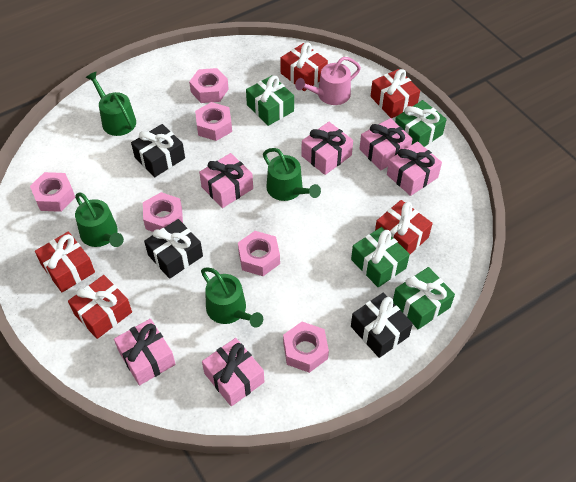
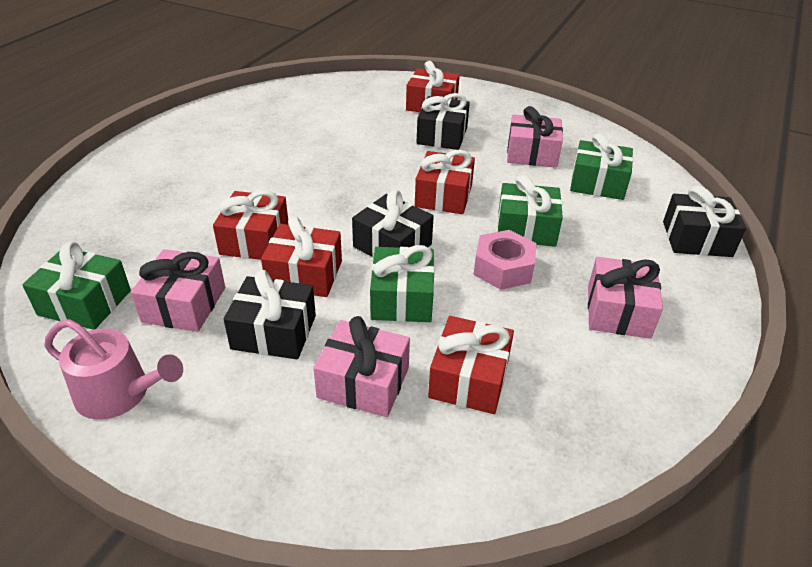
black gift: [131,124,185,177] [144,219,203,279] [351,293,413,358] = 3 -> [224,270,316,359] [352,190,434,258] [416,93,470,150] [663,185,746,257] = 4
green watering can: [75,193,124,247] [86,72,136,136] [201,267,263,328] [263,148,321,201] = 4 -> none = 0
pink gift: [114,319,176,385] [199,153,253,208] [202,338,264,406] [301,122,353,175] [359,118,413,170] [387,141,442,196] = 6 -> [131,249,225,332] [313,316,410,417] [507,106,563,168] [588,257,663,339] = 4
pink nut: [30,172,75,212] [143,192,183,232] [189,68,229,103] [195,102,232,141] [238,231,280,276] [283,322,329,373] = 6 -> [474,230,537,290] = 1

